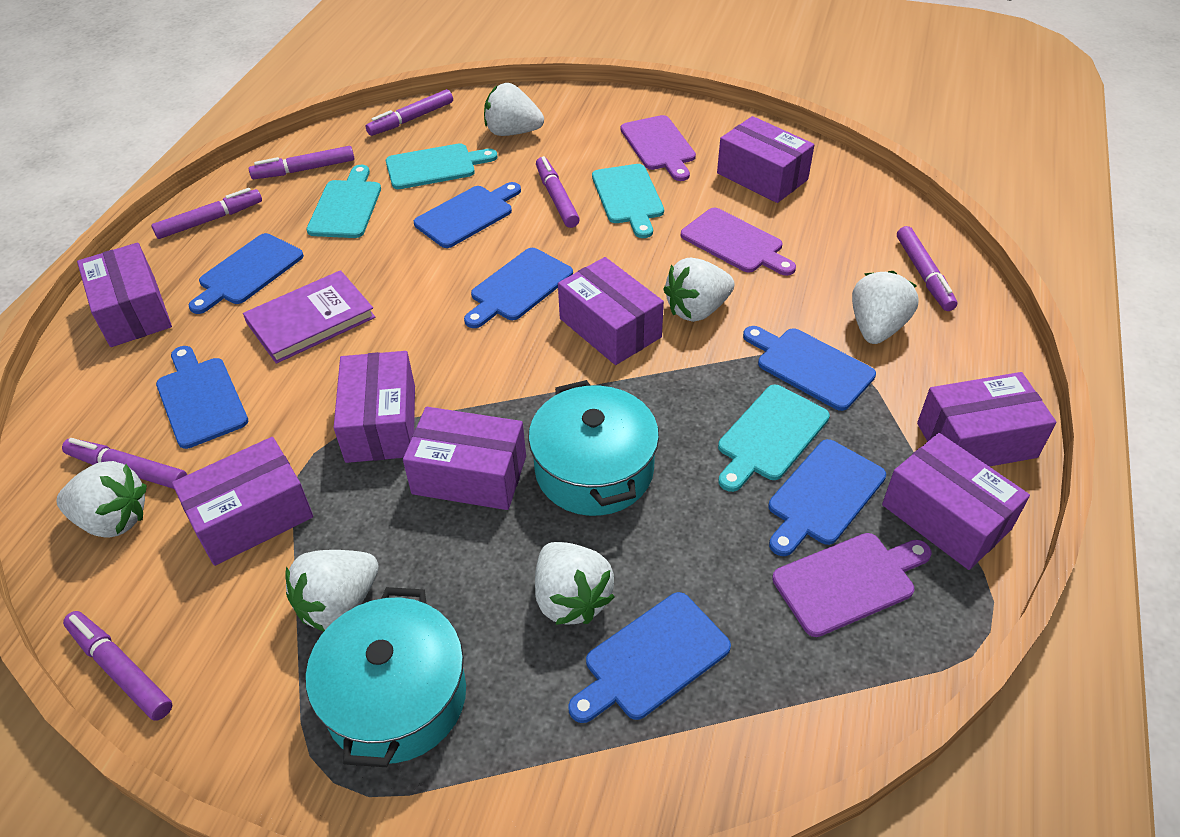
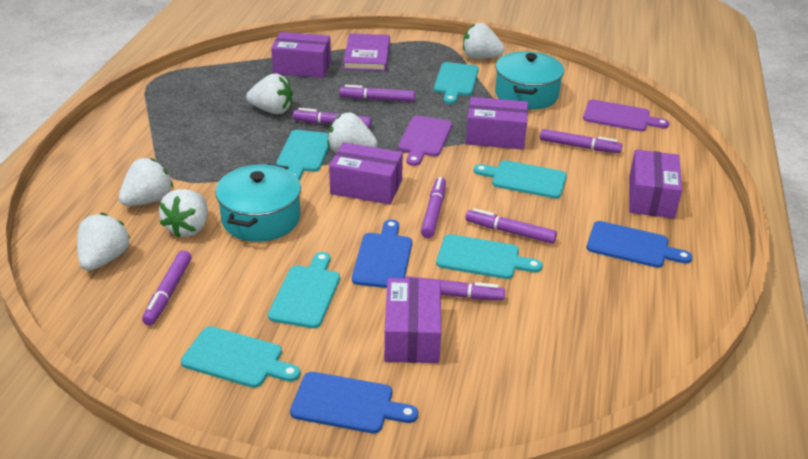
blue cutting board: [156,346,248,449] [189,233,304,314] [414,182,521,248] [464,248,573,328] [568,592,731,723] [743,326,876,411] [769,439,886,556] = 7 -> [290,372,418,434] [352,219,412,288] [587,221,692,268] = 3
purple box: [77,243,172,347] [172,437,313,566] [334,351,415,463] [403,407,526,510] [558,257,664,365] [717,116,814,203] [882,433,1030,570] [917,372,1056,467] = 8 -> [271,32,331,78] [329,142,403,204] [384,278,441,363] [466,97,528,150] [629,150,682,219] = 5
purple cutting board: [621,115,696,181] [681,208,796,276] [772,533,932,637] = 3 -> [398,116,452,166] [583,100,670,131] = 2
turquoise cutting board: [306,165,381,238] [386,143,497,189] [592,164,664,238] [718,385,830,492] = 4 -> [181,326,300,388] [268,252,340,328] [276,130,330,180] [434,62,479,104] [436,234,543,279] [474,160,567,198] = 6

